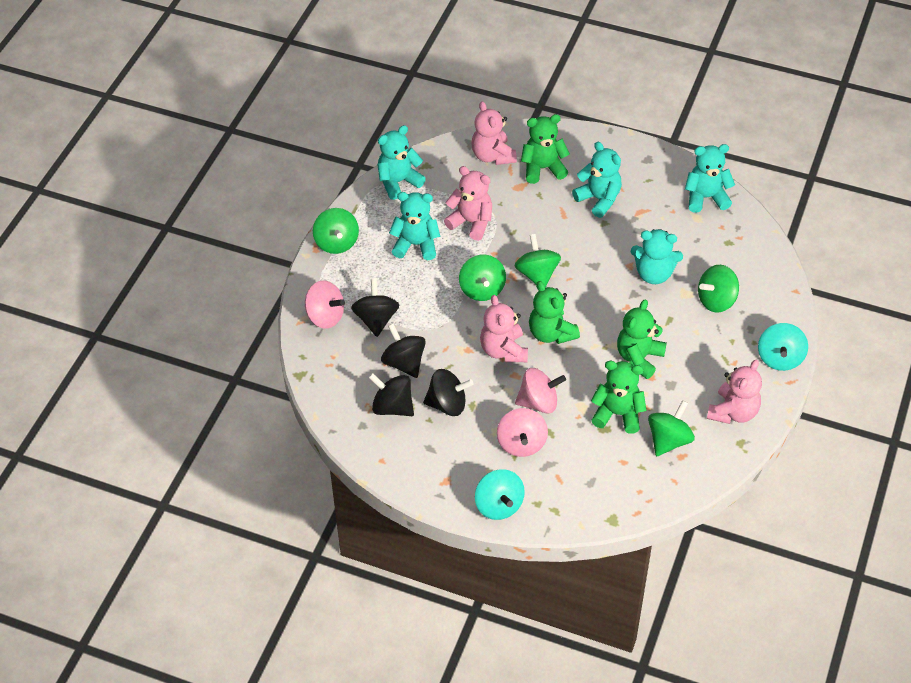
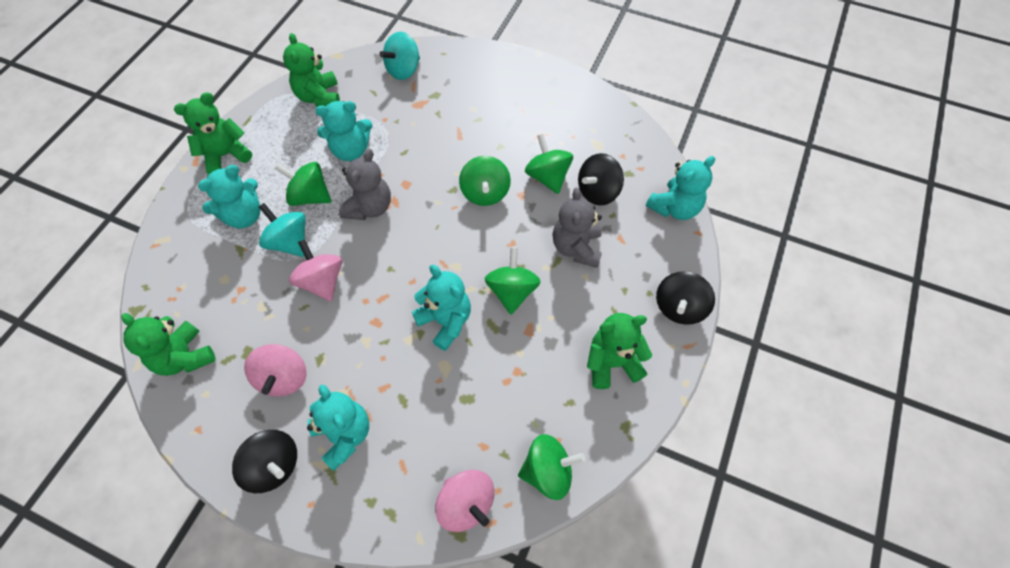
black spinning top: [351,278,399,337] [368,373,414,416] [381,324,426,378] [423,369,474,416] = 4 -> [232,430,297,493] [578,153,624,206] [656,271,715,325] = 3
grey teddy bear: none = 0 -> [339,149,391,220] [552,187,602,268] = 2
pink teddy bear: [444,166,492,241] [471,101,517,165] [480,295,528,362] [707,360,762,424] = 4 -> none = 0

